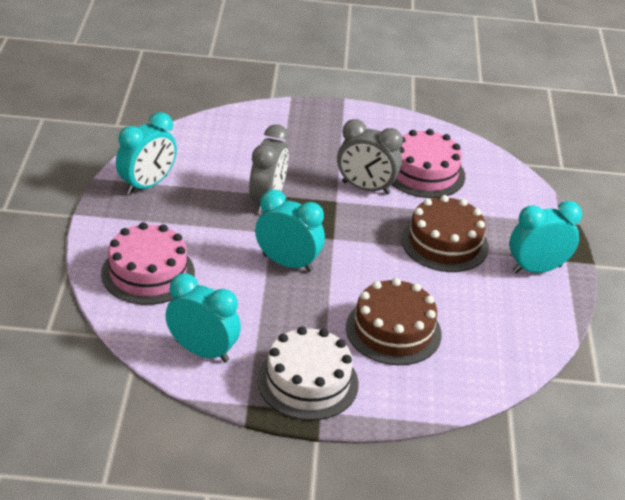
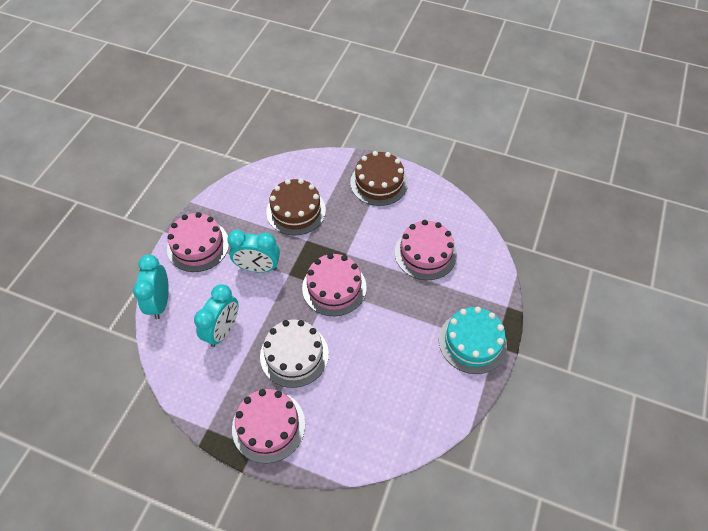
grey clock: [249,124,289,213] [337,119,403,195] = 2 -> none = 0
pink cake: [101,222,195,305] [392,129,465,198] = 2 -> [167,212,229,272] [232,389,305,463] [302,253,367,316] [395,220,457,280] = 4
turquoise cake: none = 0 -> [439,307,507,374] = 1
turquoise clock: [116,112,177,195] [165,273,241,363] [255,190,325,272] [509,201,582,273] = 4 -> [133,254,169,319] [194,284,238,347] [227,230,280,273] = 3

